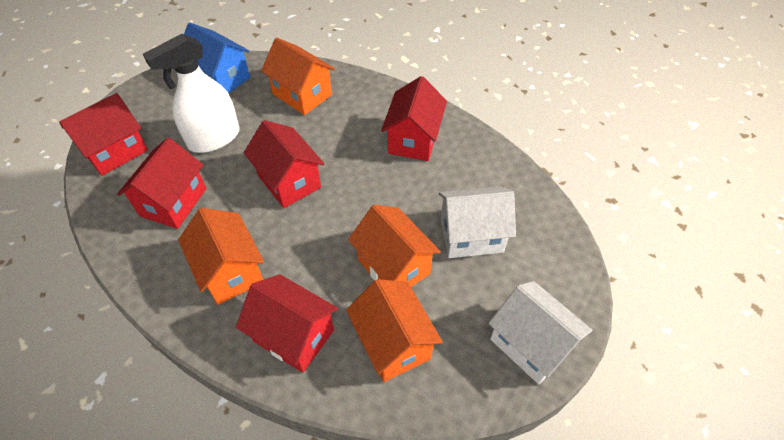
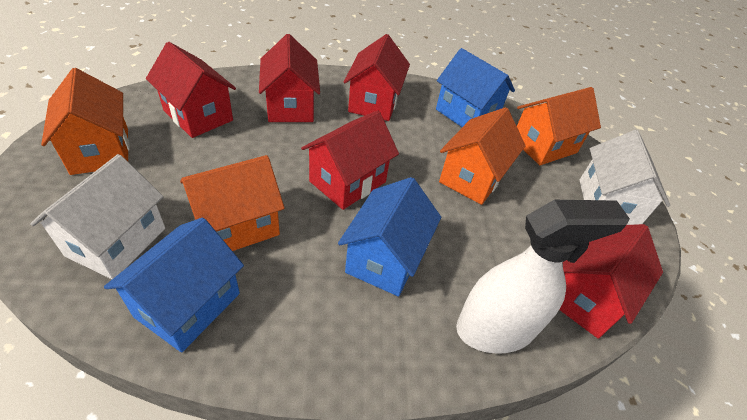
blue house: [184,23,250,94] = 1 -> [104,218,244,353] [338,177,441,297] [436,48,515,127] = 3

